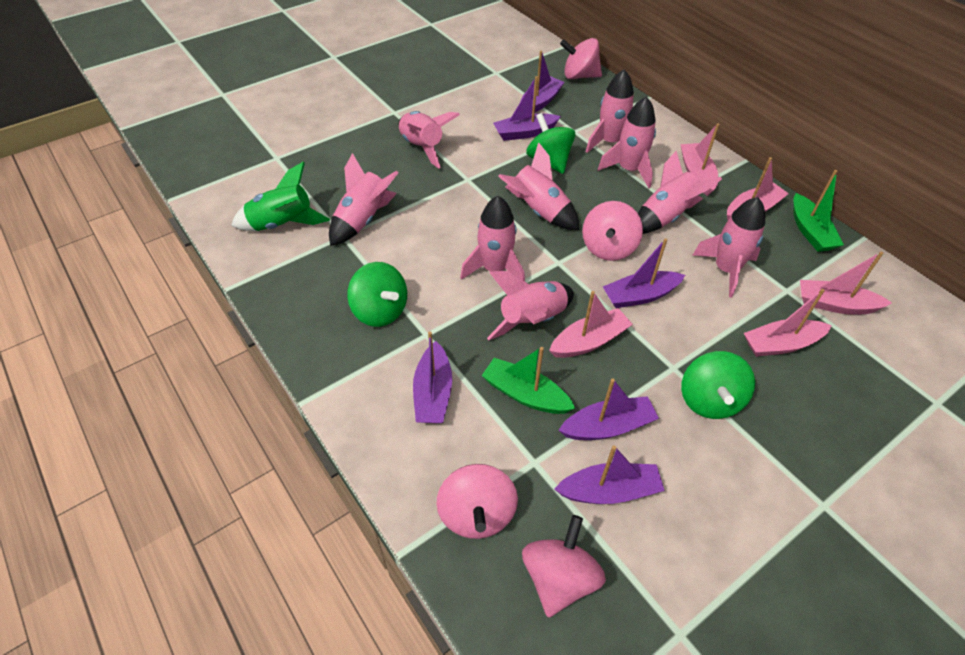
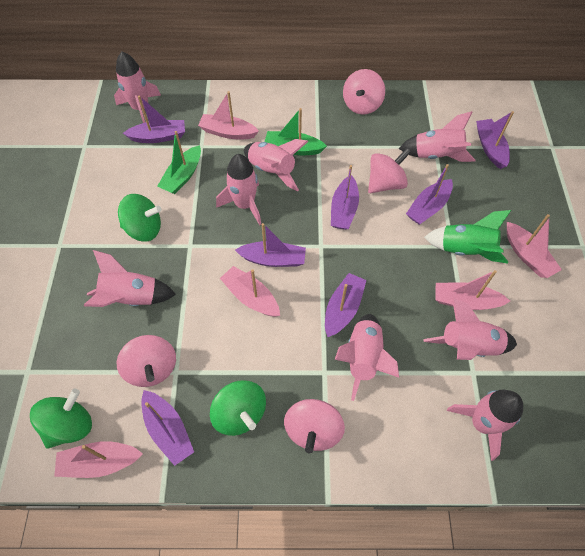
pink rocket: [329,153,399,246] [398,111,460,168] [460,196,525,281] [487,271,574,340] [498,142,579,230] [586,69,634,153] [598,96,656,188] [638,151,722,234] [692,197,765,297] = 9 -> [84,250,176,307] [114,52,161,123] [216,154,261,225] [244,139,308,192] [335,314,399,401] [399,111,475,162] [423,298,517,360] [447,390,523,461] = 8
purple boat: [413,331,452,423] [493,76,561,141] [520,51,564,112] [554,445,665,504] [559,378,659,440] [603,238,685,308] = 6 -> [123,96,185,143] [141,390,194,466] [235,223,306,267] [325,273,367,337] [331,165,359,230] [406,164,453,225] [476,111,514,169] = 7

